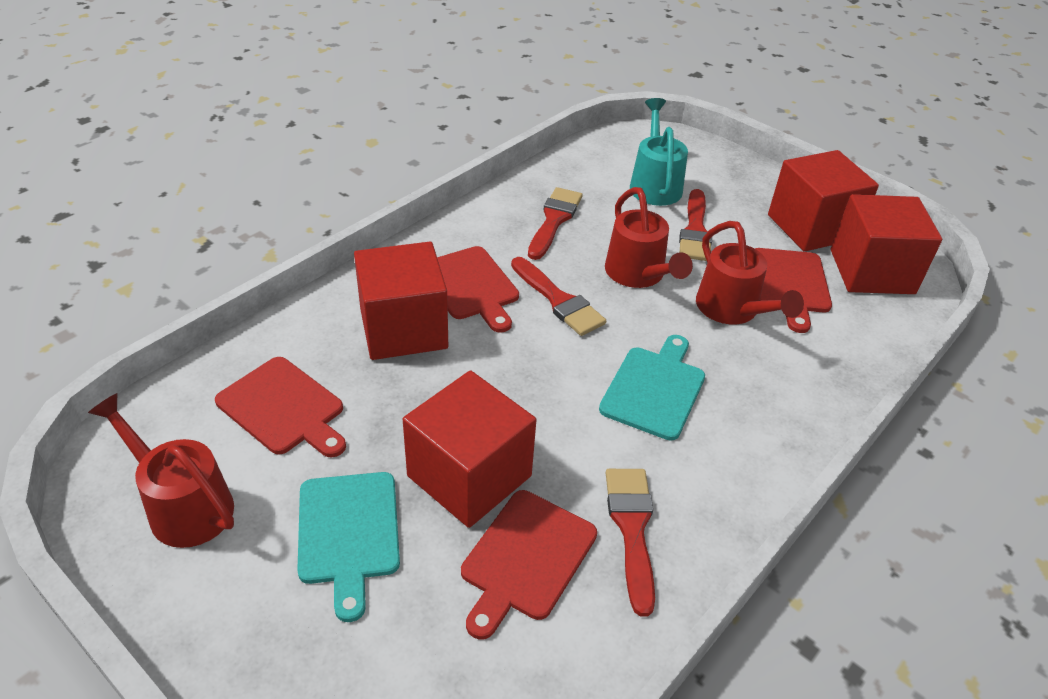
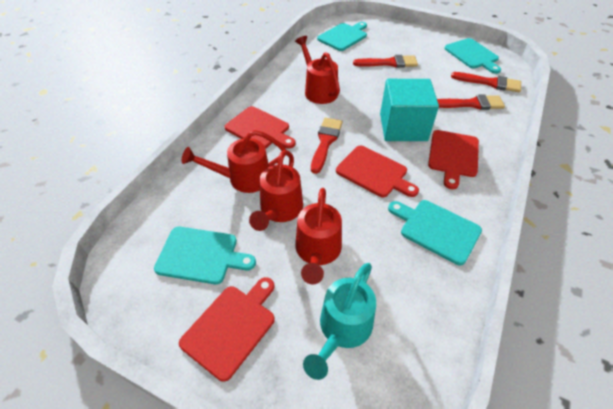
red cube: [354,242,448,360] [403,370,536,528] [768,150,879,252] [831,194,942,294] = 4 -> none = 0
red watering can: [88,393,234,548] [605,187,693,288] [696,221,804,324] = 3 -> [182,130,286,193] [249,150,303,231] [295,36,340,104] [295,188,342,284] = 4
turquoise cube: none = 0 -> [380,79,439,141] = 1
turquoise cutting board: [297,472,400,622] [599,335,705,441] = 2 -> [154,227,256,284] [317,22,367,51] [388,200,482,265] [444,38,501,74] = 4

